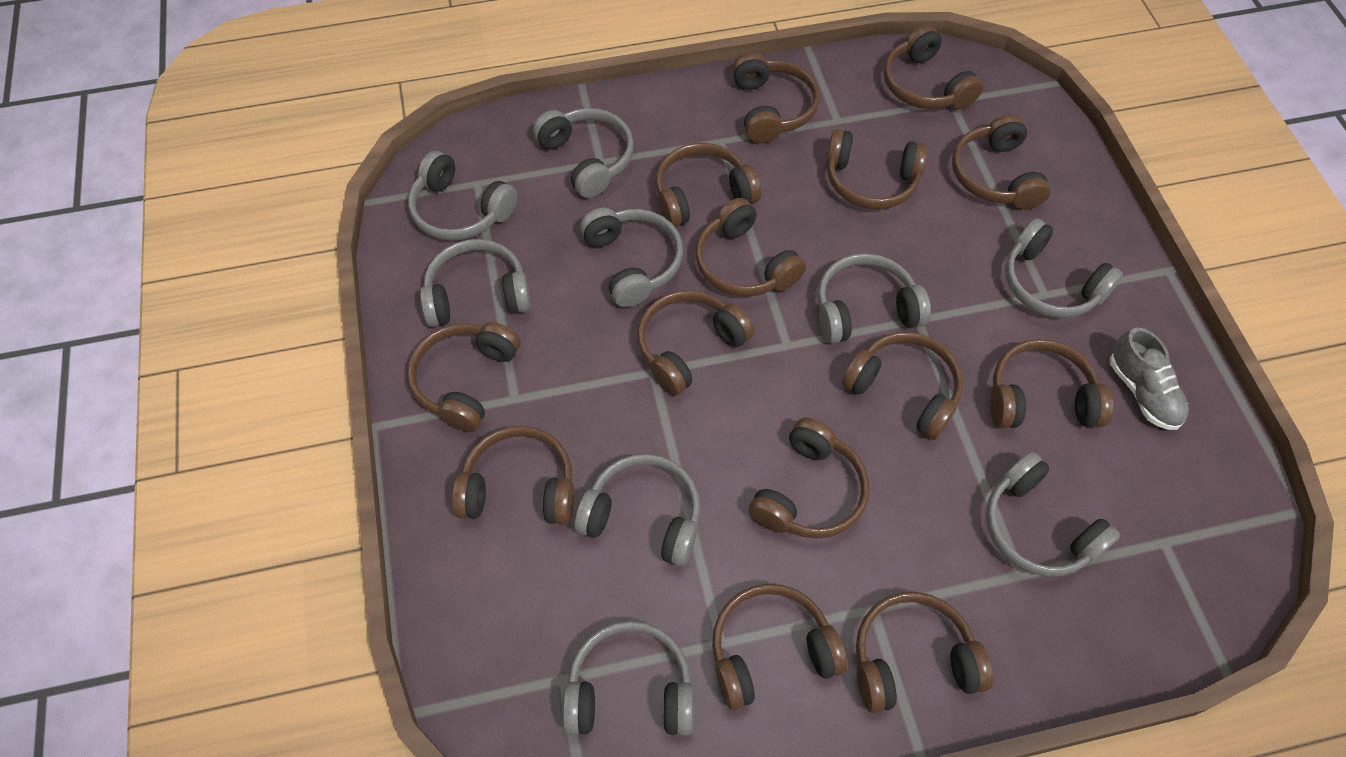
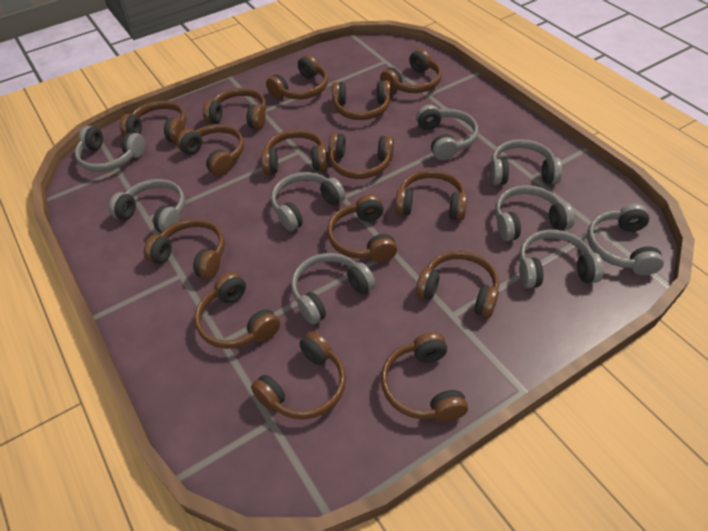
brown headphones: [407,322,521,432] [452,426,574,525] [637,290,754,396] [656,143,761,227] [695,198,806,297] [712,584,848,710] [732,52,820,143] [748,417,870,539] [826,129,928,210] [842,332,963,440] [856,592,993,713] [883,25,983,110] [952,114,1051,210] [990,339,1113,428] = 14 -> [120,101,186,143] [144,219,225,279] [176,124,244,176] [194,272,280,349] [203,88,266,129] [251,331,346,419] [261,129,327,175] [266,55,328,99] [327,194,397,262] [329,133,394,179] [332,80,391,120] [380,49,442,93] [381,332,468,422] [395,170,467,220] [416,251,499,318] = 15
grey shoe: [1110,327,1189,430] = 1 -> none = 0

